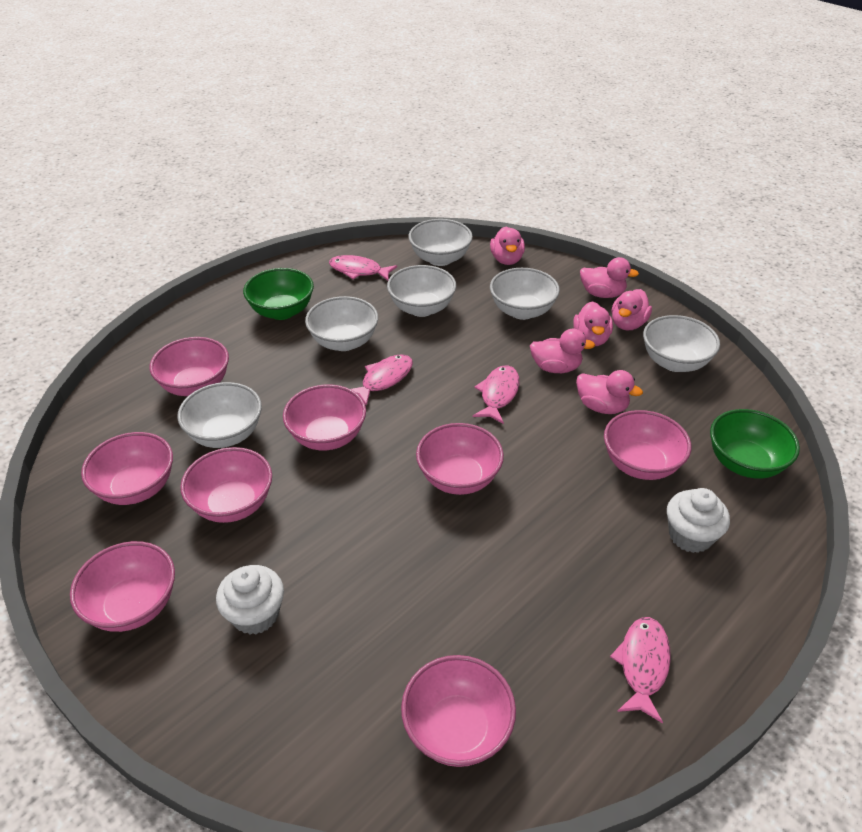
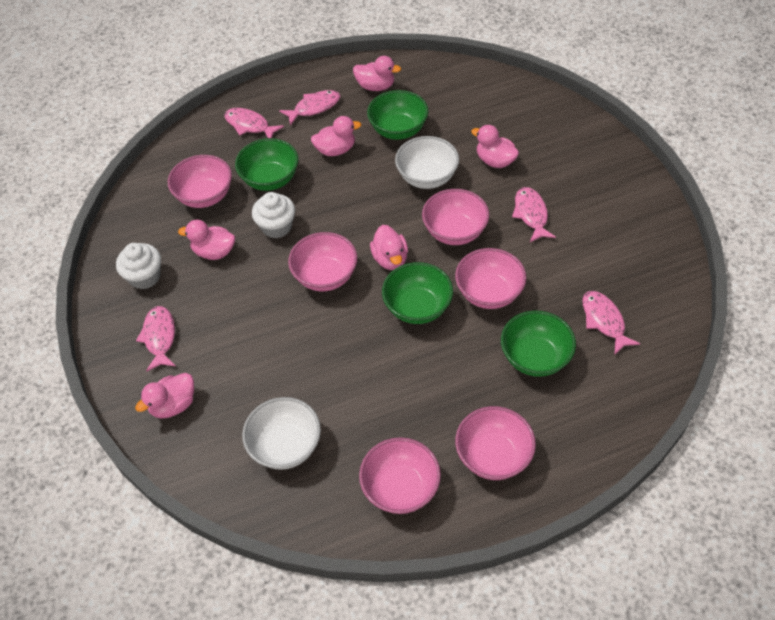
green bowl: [243,268,314,320] [710,409,800,479] = 2 -> [235,138,298,191] [367,90,428,140] [382,262,453,324] [501,311,576,377] = 4
pink bowl: [70,541,175,632] [81,432,173,505] [150,337,229,396] [180,447,272,523] [283,384,366,450] [401,655,516,767] [416,423,504,495] [604,410,691,480] = 8 -> [168,155,232,208] [288,232,357,291] [359,437,441,514] [422,189,489,245] [455,248,526,309] [455,406,536,480] = 6
pink fish: [329,255,397,281] [351,354,413,406] [473,365,520,424] [610,617,671,723] = 4 -> [136,306,175,371] [224,108,284,138] [279,90,340,126] [512,187,556,242] [583,291,640,355] = 5
white bowl: [177,382,262,448] [305,296,378,351] [387,265,456,317] [408,219,473,266] [490,268,560,320] [643,315,720,372] = 6 -> [242,397,321,470] [395,136,459,189] = 2

